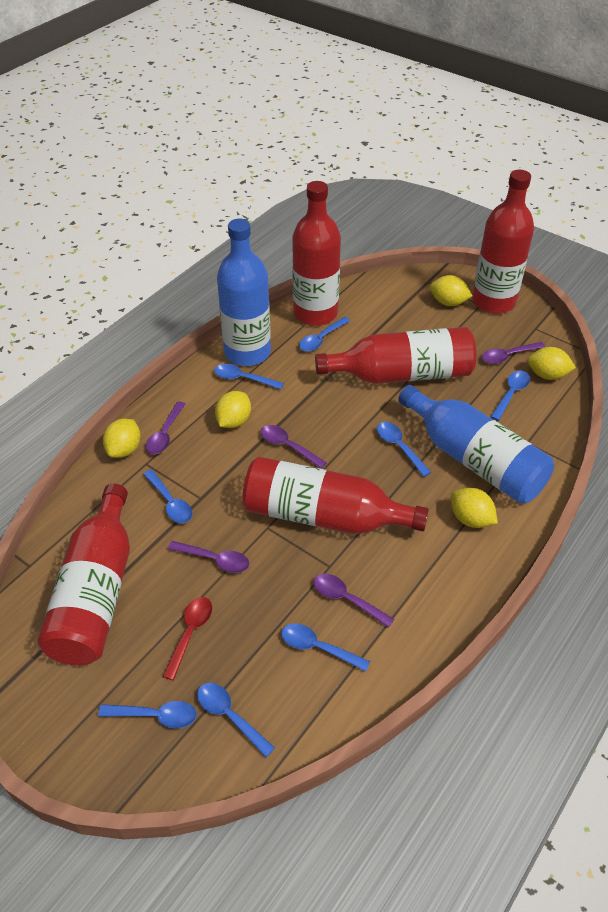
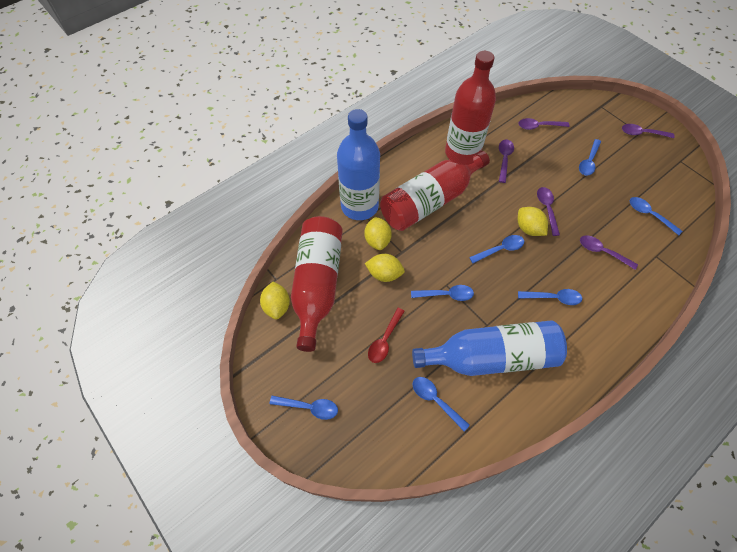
blue spoon: [98,701,197,728] [143,470,193,523] [197,683,275,757] [214,364,284,389] [281,623,370,672] [299,317,350,352] [377,422,431,477] [490,371,530,421] = 8 -> [269,396,338,420] [411,285,474,301] [413,377,470,432] [469,235,524,263] [518,289,582,305] [579,139,601,176] [630,197,682,235] = 7
red bottle: [38,484,130,665] [242,457,429,534] [292,181,341,326] [315,327,476,384] [472,170,534,314] = 5 -> [291,216,343,352] [380,151,490,231] [445,51,496,161] = 3
yellow lemon: [103,419,141,458] [215,391,251,428] [430,275,472,306] [451,488,498,528] [527,347,576,380] = 5 -> [260,282,290,320] [364,217,392,250] [365,254,405,282] [518,207,548,236] = 4

